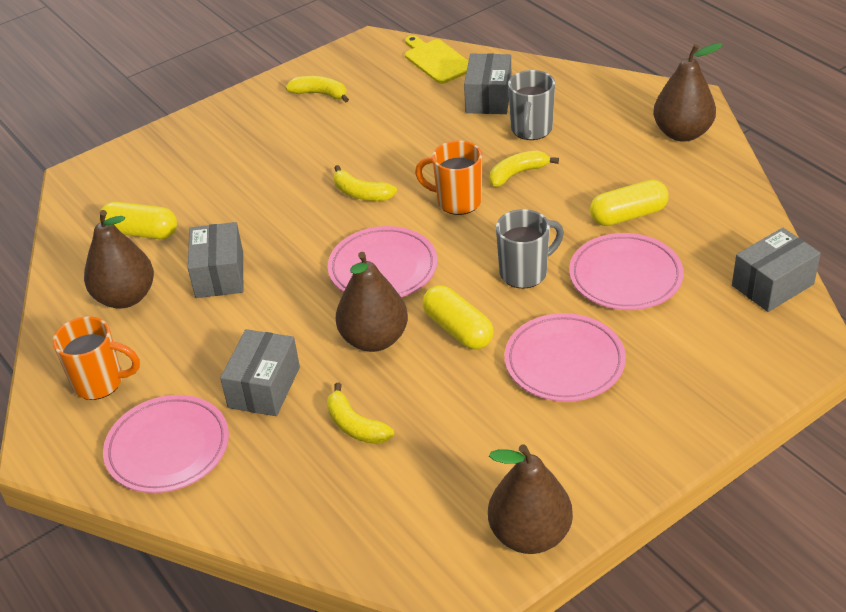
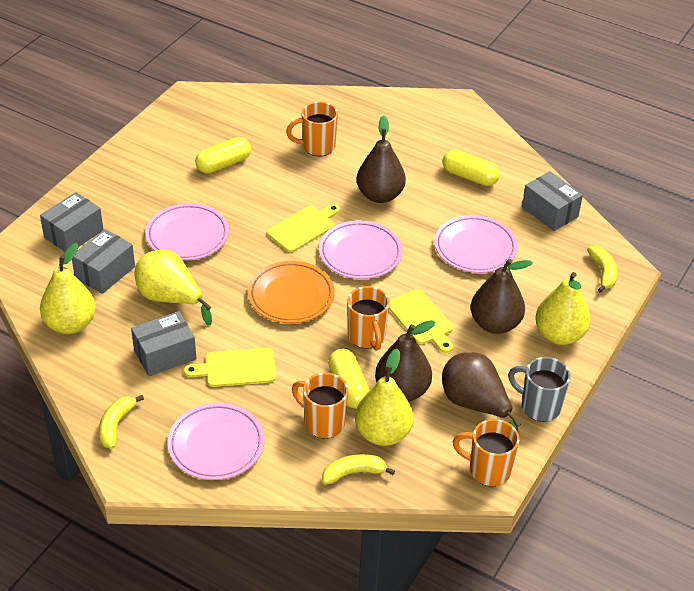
grey mug: [496,209,564,289] [508,70,555,140] = 2 -> [508,357,571,422] = 1
orange mug: [53,316,140,400] [415,140,482,215] = 2 -> [286,102,338,156] [292,373,348,438] [347,286,390,351] [453,419,520,486] = 4
orange plate: none = 0 -> [248,261,335,323] = 1
yellow banana: [286,76,349,103] [327,383,394,444] [334,165,397,201] [490,150,559,187] = 4 -> [99,395,144,449] [322,454,395,485] [587,246,618,293] = 3
yellow cutting board: [405,35,469,84] = 1 -> [184,348,276,387] [267,204,340,252] [389,289,453,353] = 3
yellow pear: none = 0 -> [40,243,96,334] [134,249,212,326] [355,349,414,446] [535,272,591,345] = 4

